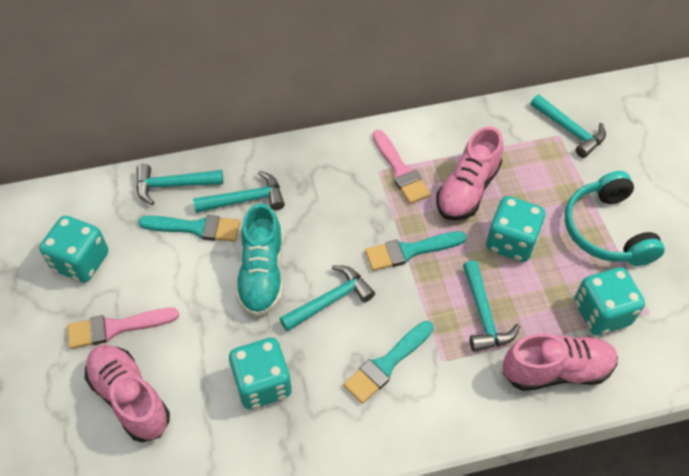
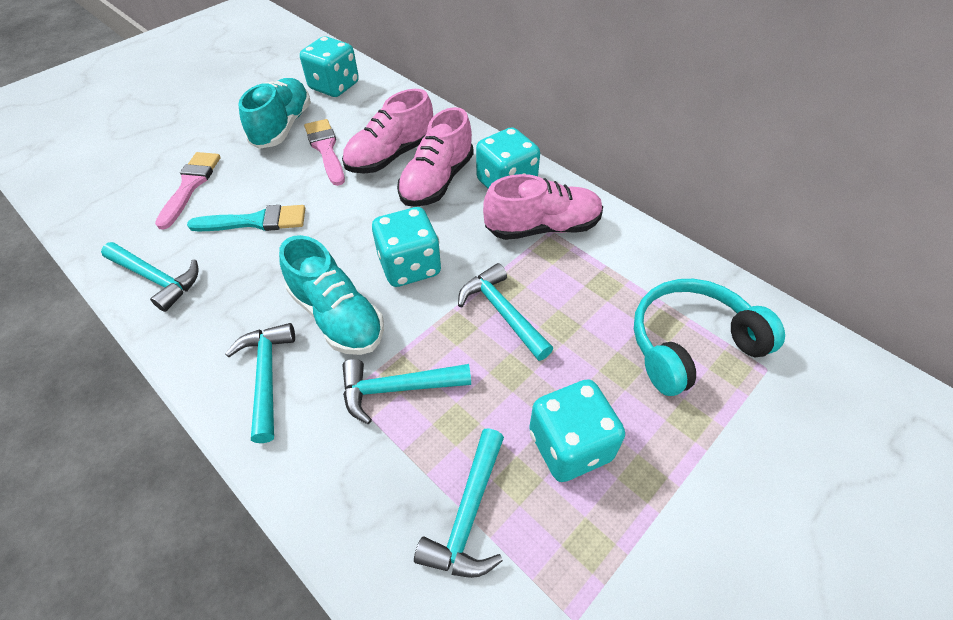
turquoise brush: [138,215,240,242] [343,321,433,404] [365,231,467,271] = 3 -> [187,205,305,231] = 1
turquoise shoe: [235,203,283,316] = 1 -> [238,78,311,149] [279,235,384,355] = 2

